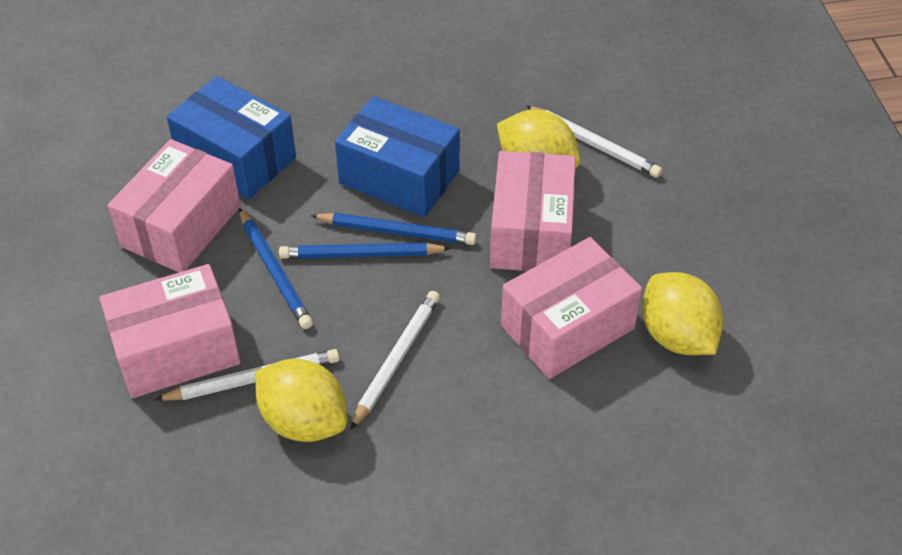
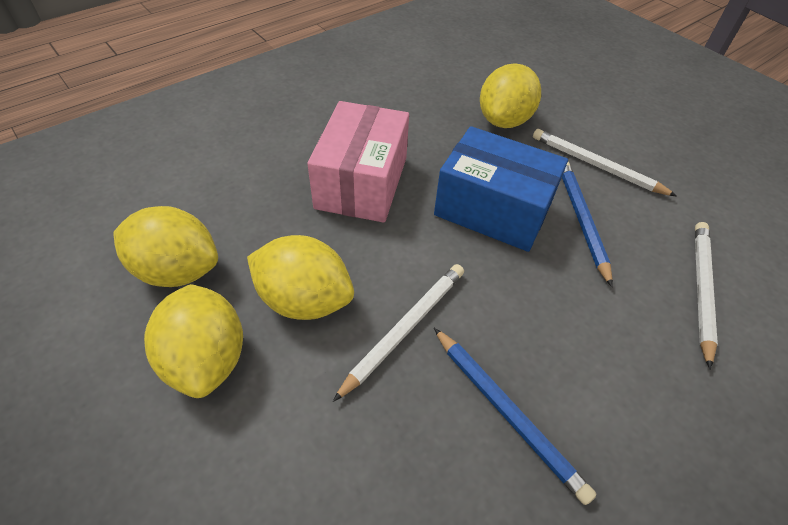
blue box: [167,76,296,199] [335,96,460,217] = 2 -> [434,126,568,252] = 1
blue pencil: [239,208,313,329] [279,243,451,259] [310,213,476,245] = 3 -> [434,328,597,505] [562,162,613,287] = 2
pink box: [100,264,241,398] [108,139,241,272] [490,151,576,271] [501,237,642,379] = 4 -> [307,101,409,223] = 1
yellow lemon: [255,358,347,442] [497,110,580,169] [642,272,723,355] = 3 -> [114,206,218,287] [144,284,243,398] [247,235,354,320] [480,63,541,128] = 4

